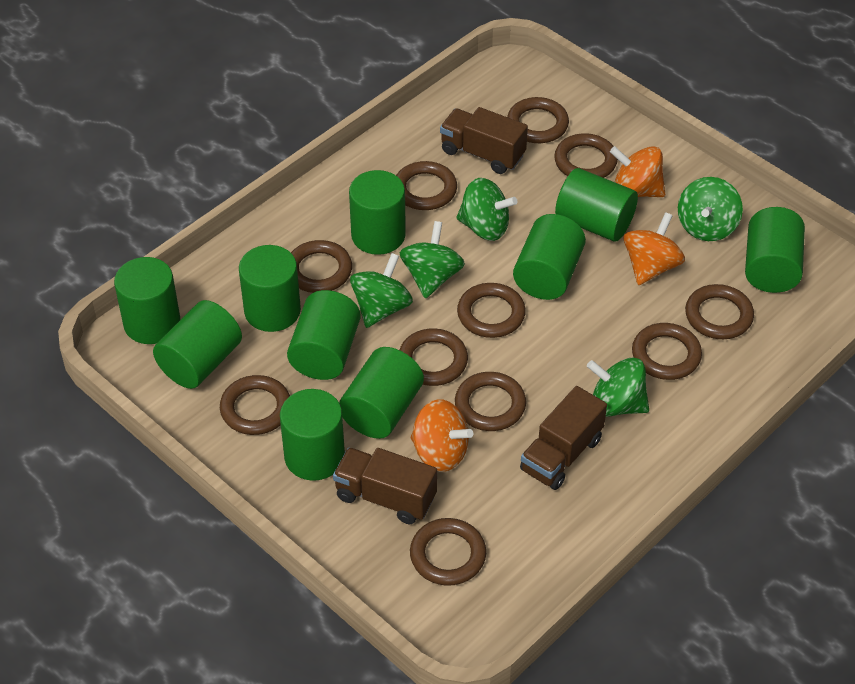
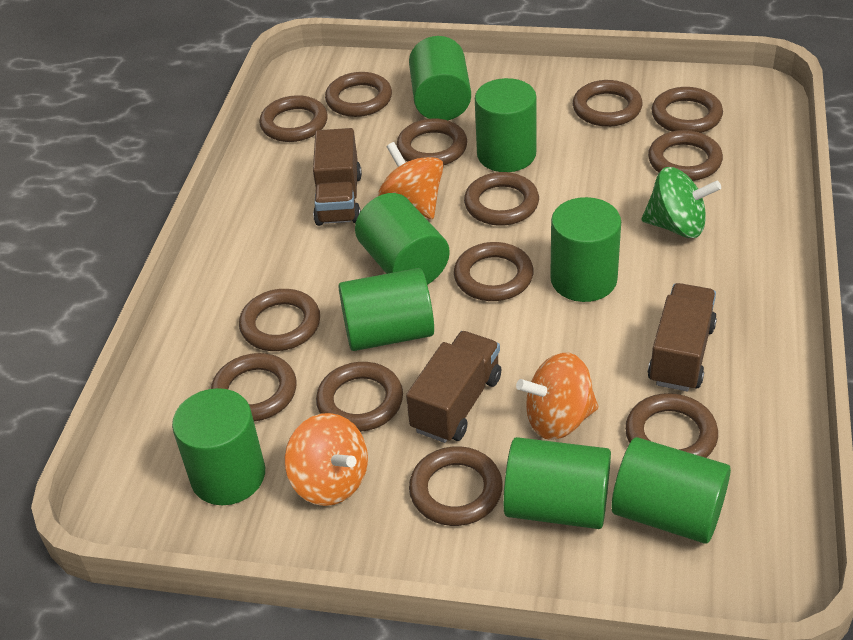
brown ring: [220,375,290,435] [291,240,352,293] [396,161,457,210] [399,328,468,386] [410,518,486,586] [455,372,526,431] [457,283,526,338] [507,97,569,143] [554,133,618,178] [632,323,702,380] [685,284,754,339] = 11 -> [211,353,297,421] [239,289,320,351] [259,95,328,142] [316,362,403,432] [325,72,392,117] [397,119,467,166] [409,446,503,526] [454,242,534,301] [464,172,539,226] [573,80,642,127] [625,393,718,458] [648,130,723,181] [652,87,723,133] = 13
green cylinder: [114,257,180,344] [153,300,242,389] [239,245,301,332] [280,389,345,481] [287,290,361,380] [339,347,424,439] [349,170,406,255] [513,214,586,300] [555,168,638,242] [745,207,805,293] = 10 -> [172,388,265,505] [338,268,434,351] [355,193,450,285] [409,36,471,120] [475,78,536,172] [503,437,611,529] [550,197,621,302] [611,437,731,544] = 8
green spinning top: [350,253,413,328] [400,221,465,299] [456,178,517,241] [587,357,649,417] [678,177,743,241] = 5 -> [642,167,721,238] = 1

